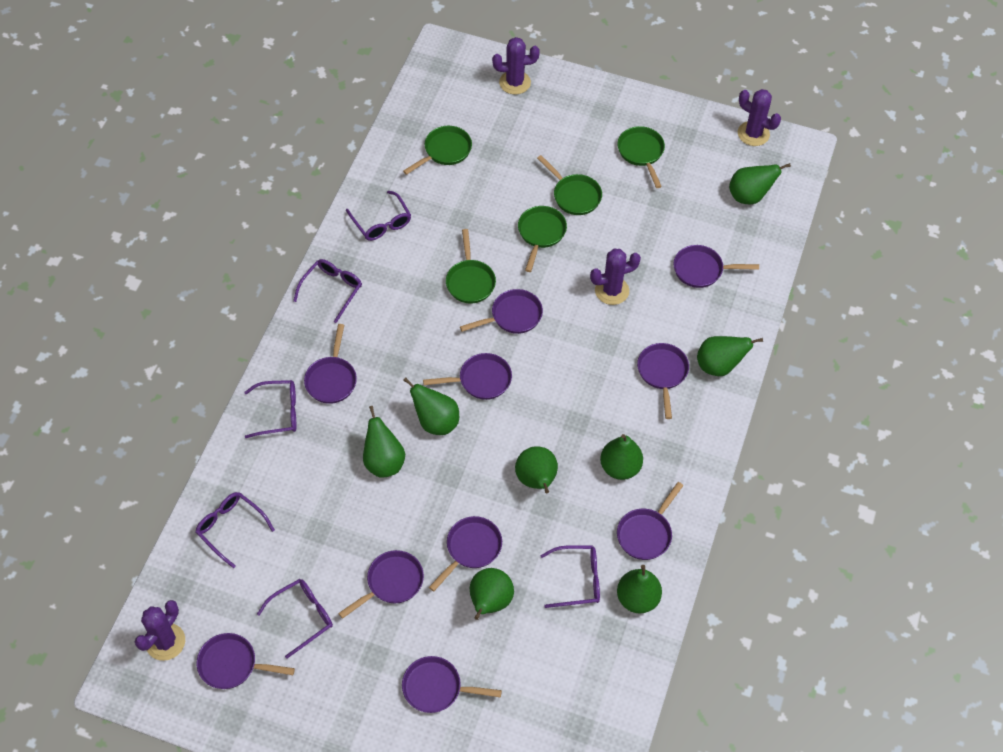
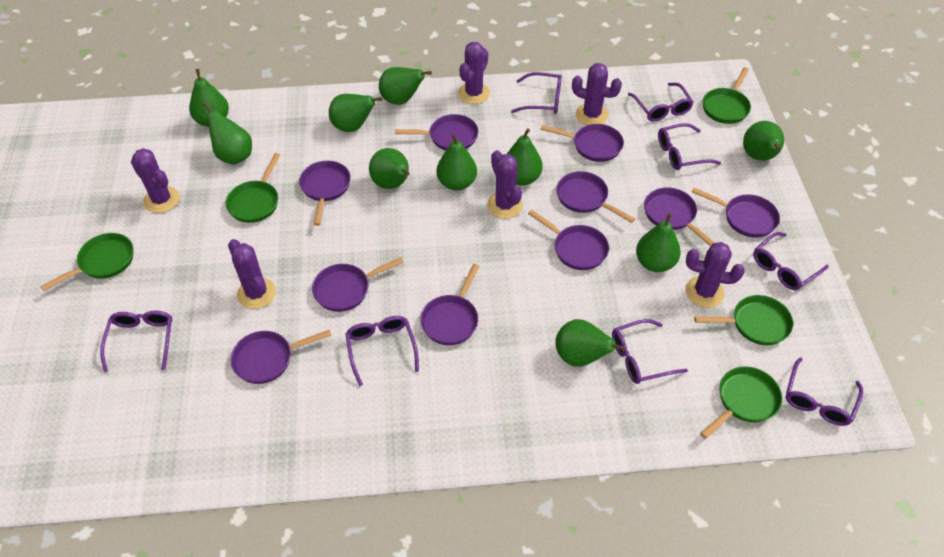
green pear: [363,406,405,478] [403,377,459,435] [470,568,514,620] [515,446,558,493] [600,434,643,480] [617,565,662,613] [697,336,763,376] [729,163,791,205] = 8 -> [189,69,229,127] [203,102,252,165] [329,94,382,132] [369,148,410,189] [379,67,432,105] [437,133,477,191] [507,128,543,186] [555,319,626,367] [636,213,681,272] [743,121,784,161] = 10
purple cactus: [135,600,185,661] [492,37,540,95] [590,248,641,305] [738,89,781,146] = 4 -> [131,148,180,213] [228,239,276,309] [458,42,490,104] [487,150,523,219] [572,63,622,125] [685,242,745,308] = 6
purple glasses: [196,492,275,568] [245,380,296,438] [257,579,333,658] [293,259,362,323] [346,191,411,241] [540,545,600,608] = 6 -> [100,311,172,372] [345,316,419,386] [511,72,562,114] [612,319,688,384] [628,83,694,122] [658,123,721,170] [753,232,829,290] [786,357,863,426] = 8

